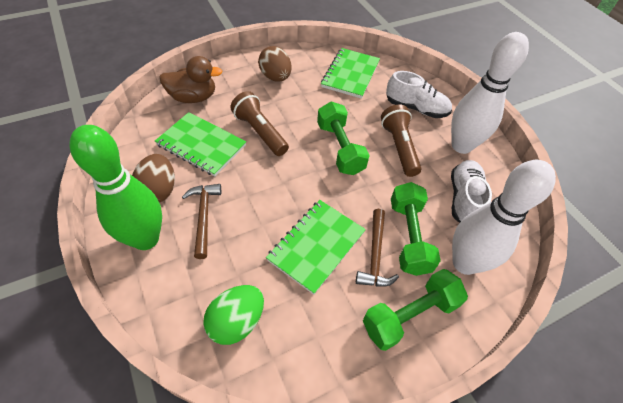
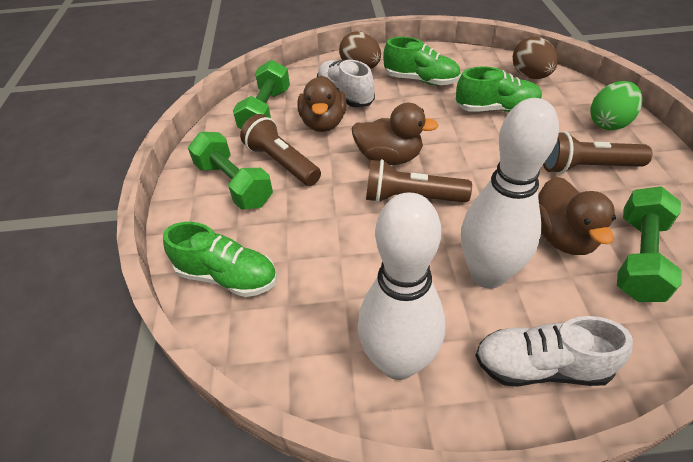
brown duck: [159,56,223,103] = 1 -> [298,76,346,132] [352,103,439,165] [538,177,616,255] = 3
brown flashlight: [230,91,289,156] [381,105,421,177] = 2 -> [240,114,321,186] [366,159,472,203] [543,131,653,174] = 3
brown hammer: [182,184,221,259] [356,209,399,286] = 2 -> none = 0
green bowling pin: [70,125,162,250] = 1 -> none = 0
green notebook: [155,112,246,176] [266,200,366,295] [321,48,380,99] = 3 -> none = 0
green shoe: none = 0 -> [163,222,277,297] [383,37,461,86] [456,67,543,112] = 3

